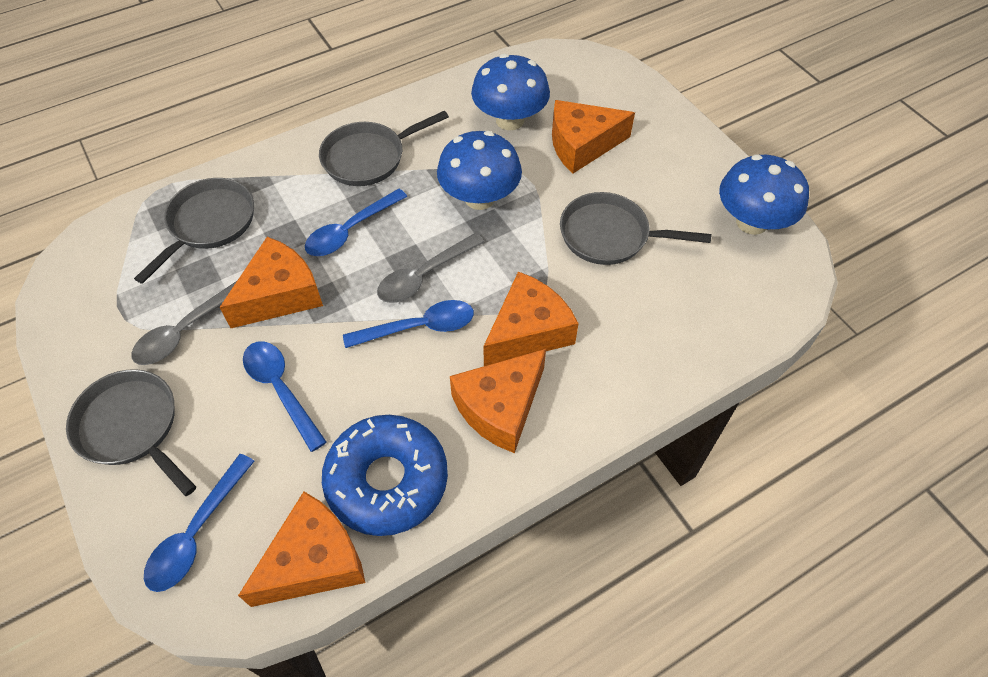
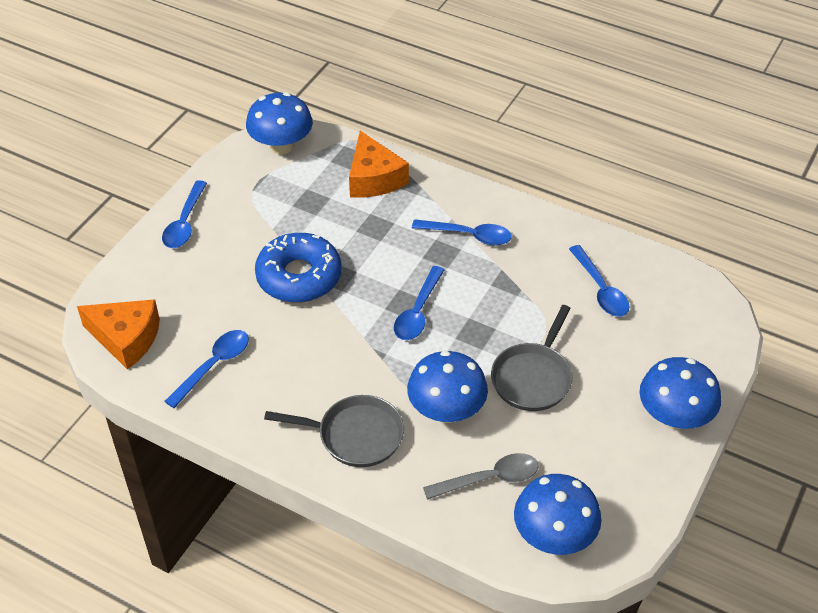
blue mushroom: [437,131,522,210] [471,54,550,130] [719,155,809,235] = 3 -> [246,92,313,155] [407,351,488,423] [514,474,602,555] [639,357,721,430] = 4
blue spoon: [144,454,254,592] [243,341,327,452] [305,189,408,256] [343,300,474,348] = 4 -> [162,180,207,248] [164,330,249,408] [394,266,444,340] [412,219,512,246] [569,245,630,317] = 5
grey pan: [66,369,196,496] [134,178,254,284] [319,111,449,186] [560,192,711,265] = 4 -> [264,395,404,467] [491,305,573,411] = 2
grey spoon: [131,281,237,365] [377,233,484,303] = 2 -> [423,453,539,500] = 1
orange cheese: [219,237,323,328] [238,492,366,607] [450,349,546,453] [483,271,579,366] [552,100,635,173] = 5 -> [77,299,160,370] [349,131,409,198] = 2

